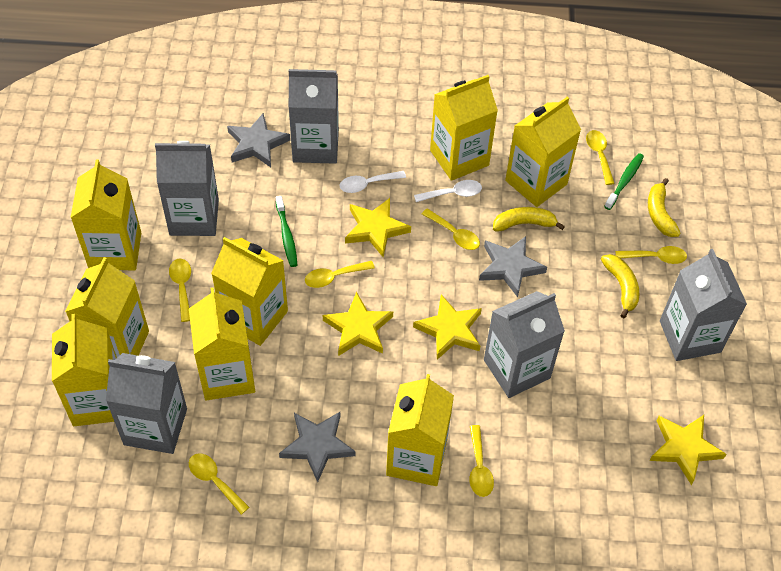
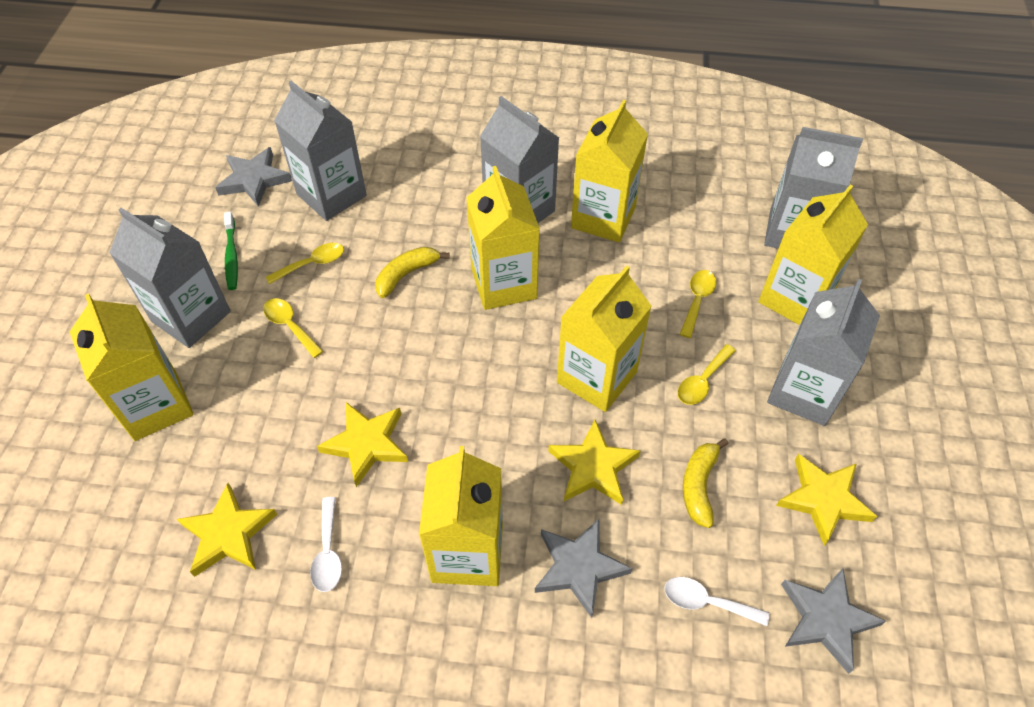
green toothbrush: [276,196,297,267] [604,153,644,210] = 2 -> [224,212,238,290] = 1
yellow banana: [493,207,565,231] [601,254,639,318] [648,178,681,237] = 3 -> [375,247,450,298] [683,438,728,528] = 2
yellow carton: [52,314,117,426] [65,257,149,357] [70,159,141,270] [189,287,255,400] [211,237,288,346] [386,374,454,486] [430,75,498,181] [505,96,581,207] = 8 -> [70,293,194,441] [419,446,503,586] [466,166,540,310] [557,265,652,412] [571,100,648,242] [758,184,868,325] = 6
yellow spoon: [169,259,191,322] [189,453,249,514] [305,261,375,288] [422,208,480,250] [469,425,494,497] [586,130,615,185] [615,246,687,264] = 7 -> [263,298,323,358] [266,243,344,284] [678,344,736,405] [680,270,716,338] = 4

